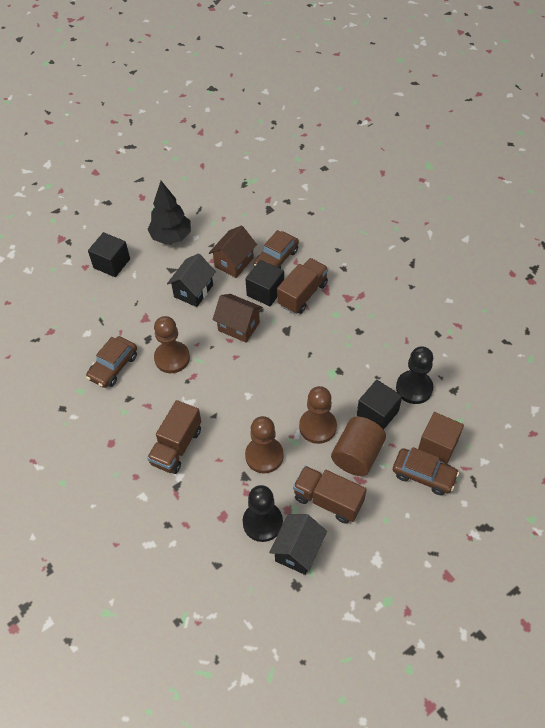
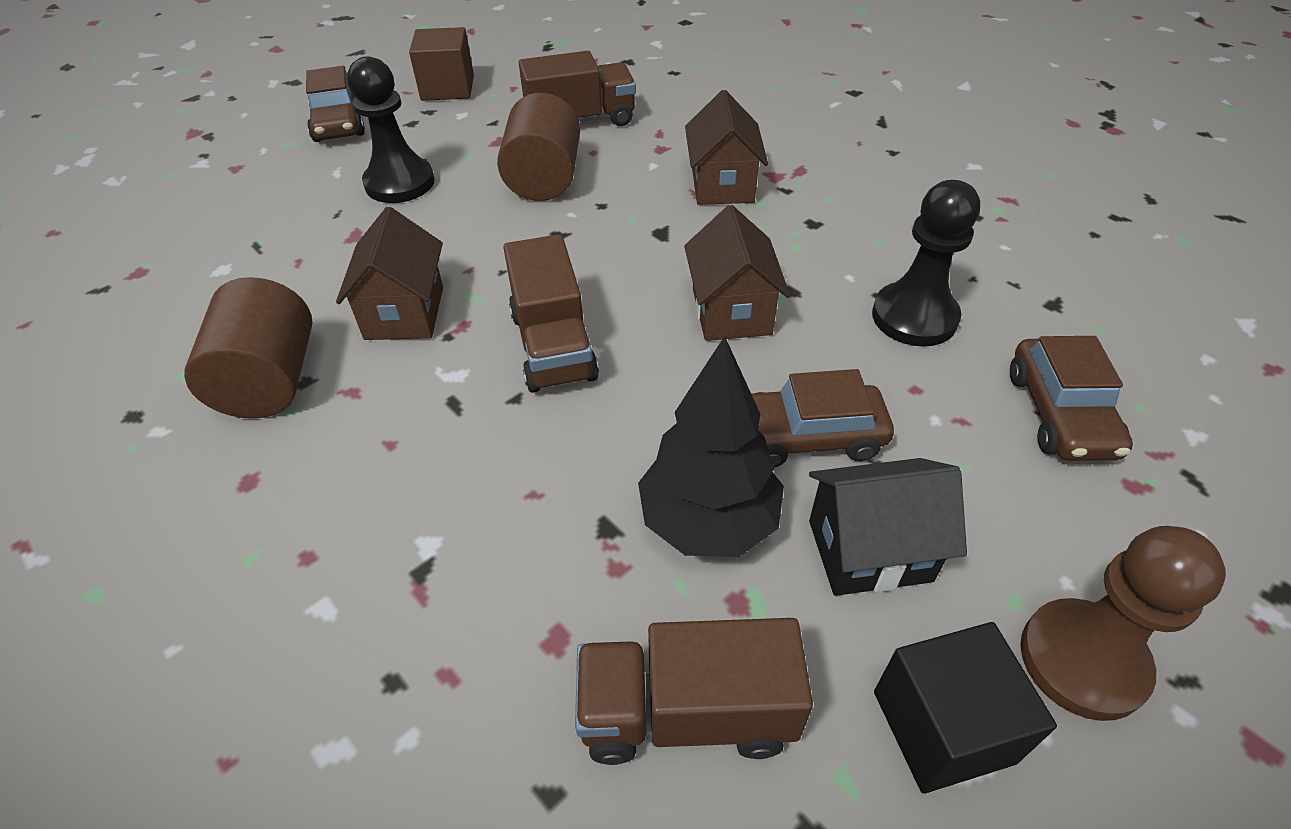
black cube: [88,232,130,277] [245,260,284,306] [357,380,402,430] = 3 -> [874,622,1057,793] = 1
black house: [167,253,216,307] [269,514,327,575] = 2 -> [809,458,967,596] = 1
brown cylinder: [331,417,386,476] = 1 -> [184,277,313,418] [497,93,580,201] = 2
brown house: [209,225,257,278] [212,294,263,343] = 2 -> [336,207,443,340] [684,205,790,341] [685,90,768,205] = 3
brown pawn: [154,316,190,373] [245,416,284,473] [299,386,337,444] = 3 -> [1020,526,1226,721] = 1

